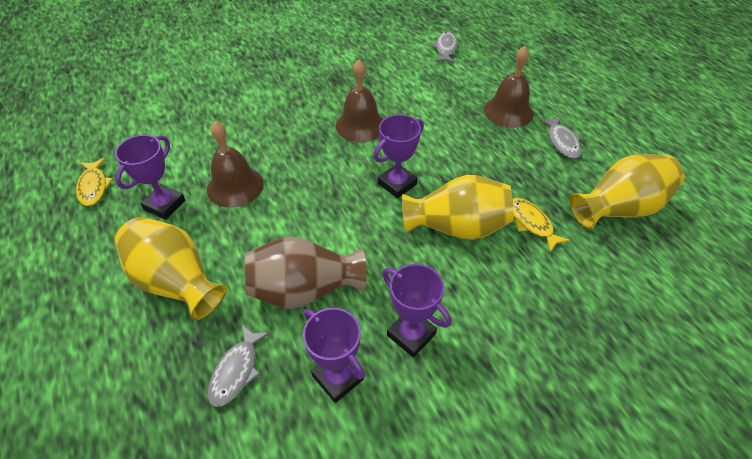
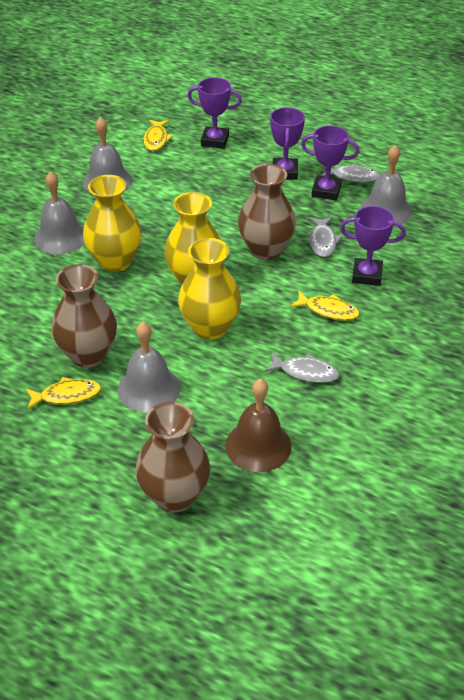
brown bell: [207,121,264,208] [336,60,384,142] [484,46,534,128] = 3 -> [225,379,291,472] = 1
brown vase: [245,236,367,309] = 1 -> [52,264,117,368] [135,402,210,513] [238,164,296,260] = 3
grey bell: none = 0 -> [34,171,85,254] [83,117,133,193] [118,322,180,413] [360,145,412,226] = 4
yellow fish: [76,158,113,206] [513,198,571,252] = 2 -> [26,377,102,410] [143,120,173,151] [290,291,360,321] = 3

